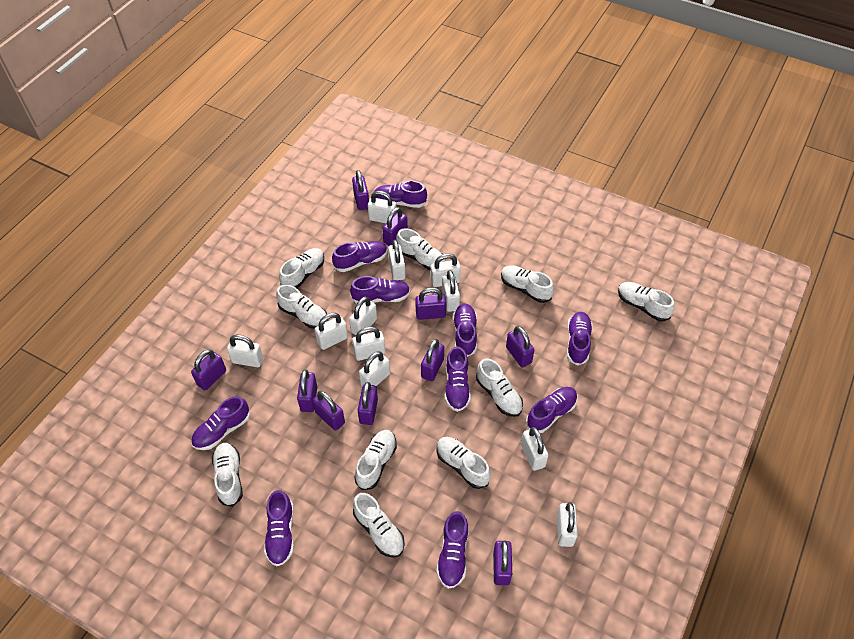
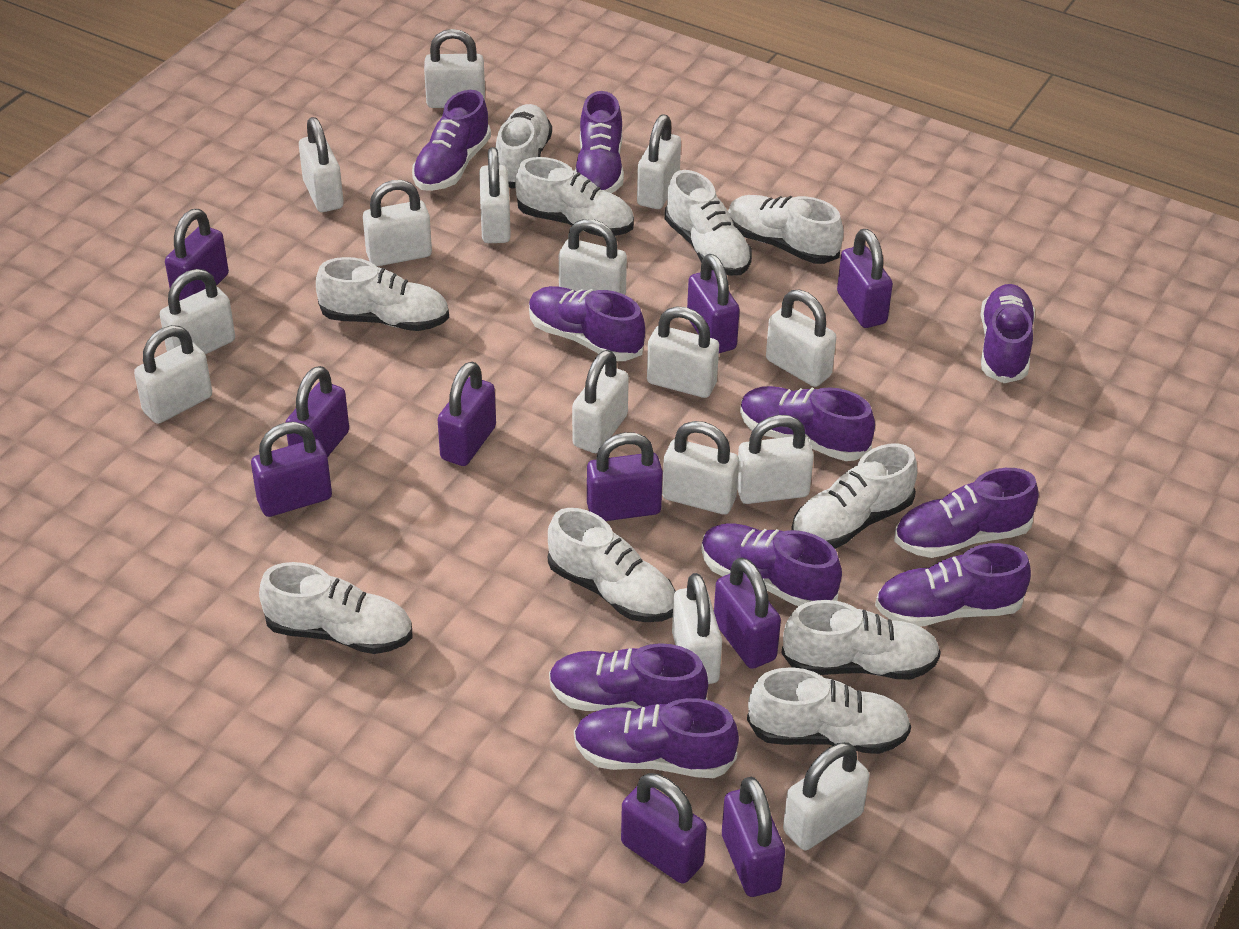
white padlock: [227,335,263,367] [315,313,348,350] [349,296,377,335] [352,327,385,361] [359,351,390,386] [368,191,396,223] [388,240,406,280] [431,254,461,287] [442,270,460,312] [521,427,548,471] [556,502,578,547] = 11 -> [134,325,212,424] [160,269,235,354] [299,117,344,212] [363,180,432,267] [424,29,485,108] [479,147,511,243] [559,219,627,295] [572,350,629,453] [637,115,681,209] [647,306,719,398] [662,421,739,515] [672,573,722,684] [737,415,814,504] [766,290,836,387] [783,742,869,850] = 15

